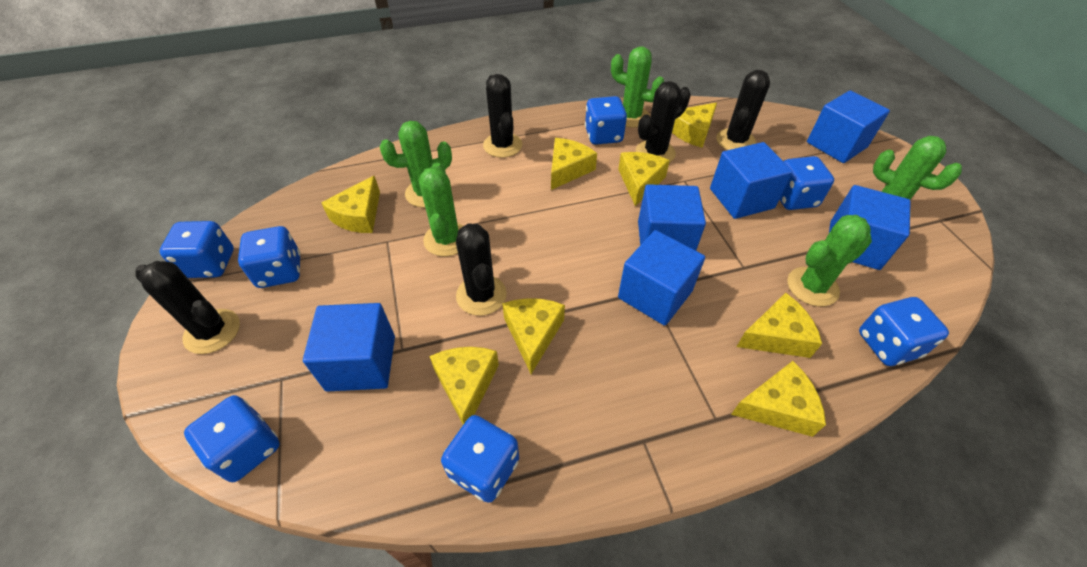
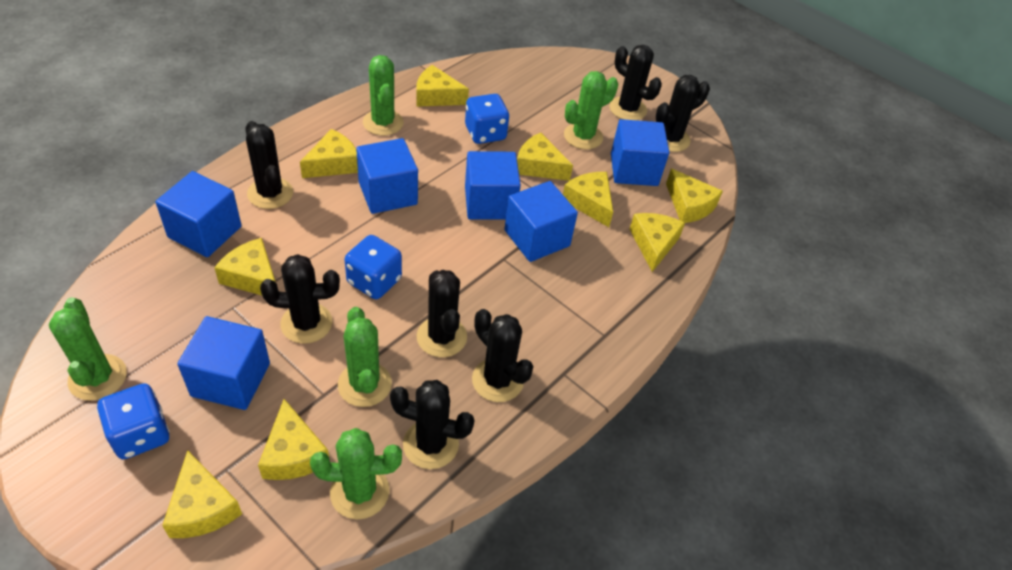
black cactus: [135,261,240,354] [456,223,507,316] [483,74,522,158] [636,81,691,163] [716,70,770,150] = 5 -> [245,121,293,209] [260,254,340,344] [390,380,475,469] [417,270,467,357] [472,309,533,402] [610,45,662,120] [656,75,710,152] = 7
blue dice: [160,221,234,278] [184,395,280,482] [238,226,301,288] [441,415,519,503] [585,96,627,145] [779,156,834,210] [859,297,949,366] = 7 -> [97,383,170,459] [344,235,402,299] [465,94,509,144] = 3
yellow cheese: [321,176,380,233] [429,347,499,425] [502,298,565,374] [551,138,597,190] [618,152,670,206] [672,102,717,148] [731,361,826,437] [736,293,822,358] = 8 -> [162,450,242,538] [214,238,275,295] [258,399,330,480] [300,129,358,178] [416,65,469,107] [517,133,573,181] [563,172,613,227] [630,213,685,272] [666,169,723,223] = 9

